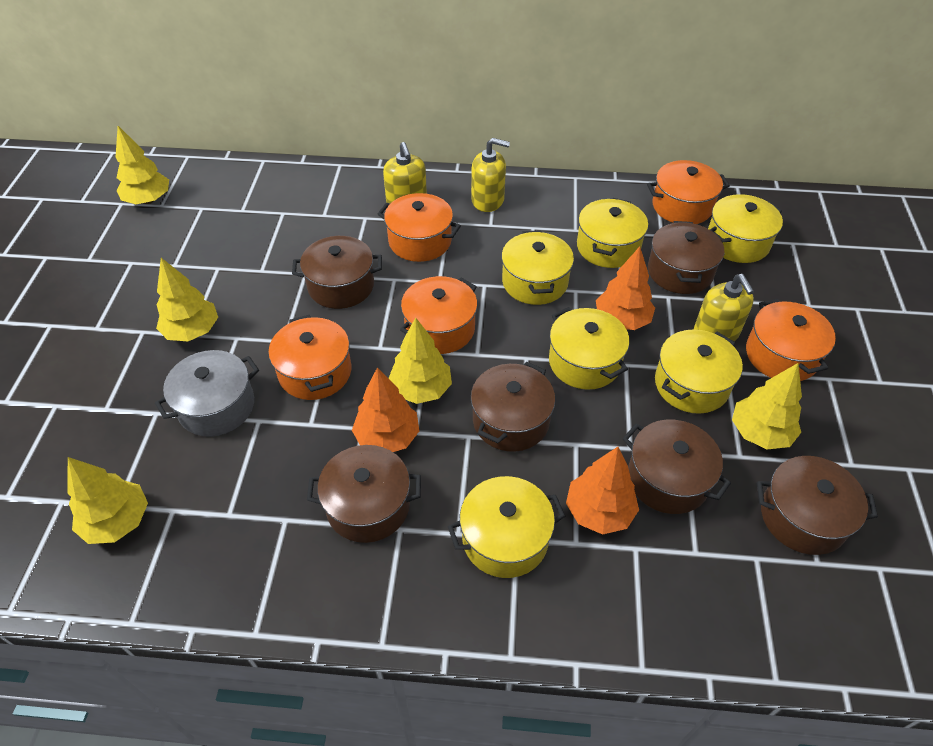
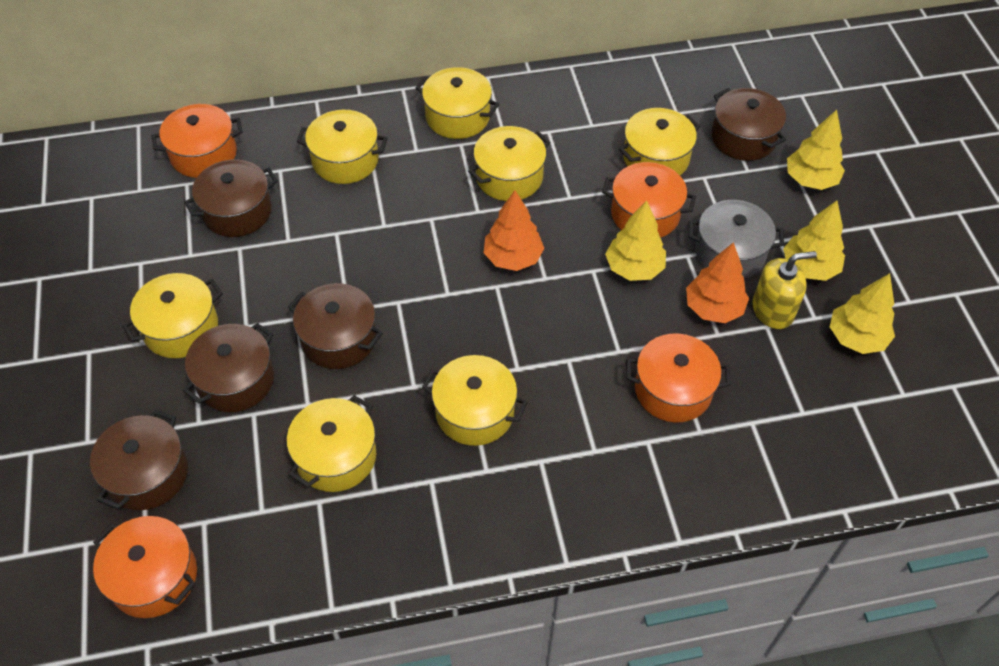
brown pot: [292,236,382,309] [307,445,421,543] [471,361,555,452] [623,419,731,514] [648,221,724,294] [757,456,878,555] = 6 -> [90,410,188,510] [183,323,274,412] [184,159,278,237] [288,283,383,369] [711,88,786,161] = 5
orange pot: [268,315,352,400] [378,193,461,262] [400,276,477,354] [647,160,730,224] [746,299,836,381] = 5 -> [93,516,197,618] [152,104,243,178] [602,162,696,238] [626,334,731,422] = 4
orange tree: [352,367,419,452] [566,447,639,534] [596,247,655,330] = 3 -> [484,190,544,271] [686,242,749,323] = 2
yellow pot: [448,476,565,578] [501,230,574,305] [549,307,629,390] [577,198,648,268] [655,330,743,414] [708,194,783,263] = 6 -> [122,273,223,358] [287,395,376,492] [297,110,387,184] [416,67,499,139] [422,355,528,446] [468,126,551,201] [619,108,700,175] = 7
yellow soap dispenser: [383,142,427,204] [471,138,510,212] [694,274,754,341] = 3 -> [753,251,817,329] = 1
yellow tree: [67,457,148,544] [116,126,169,204] [156,258,218,341] [389,317,452,404] [732,363,802,449] = 5 -> [605,201,666,281] [783,200,845,281] [787,110,845,190] [830,273,895,354] = 4

